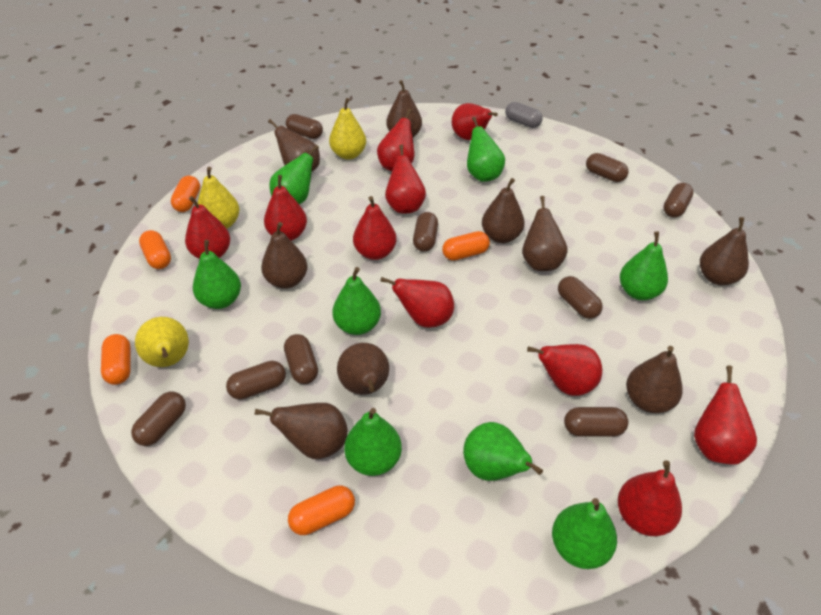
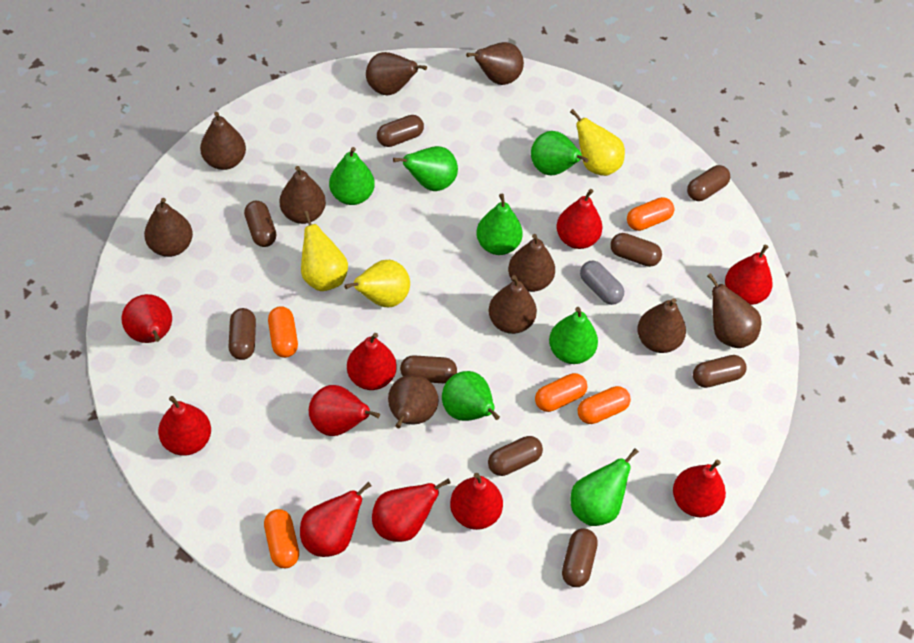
brown pear: [254,403,348,459] [261,222,307,289] [268,119,320,172] [337,343,389,395] [386,80,422,137] [482,178,525,243] [522,196,568,271] [626,346,683,413] [700,217,749,286] = 9 -> [144,198,193,257] [200,112,246,170] [279,166,326,224] [366,52,427,95] [388,375,439,428] [466,42,524,85] [488,275,537,334] [508,234,555,292] [637,298,686,353] [707,273,762,348] = 10
green pear: [193,240,241,309] [270,145,319,204] [333,267,381,335] [344,408,402,476] [463,422,543,481] [467,117,505,182] [552,498,617,569] [620,231,668,300] = 8 -> [329,147,375,205] [393,146,458,191] [442,371,500,421] [476,194,523,255] [531,131,589,175] [549,307,598,364] [571,448,639,526] = 7

